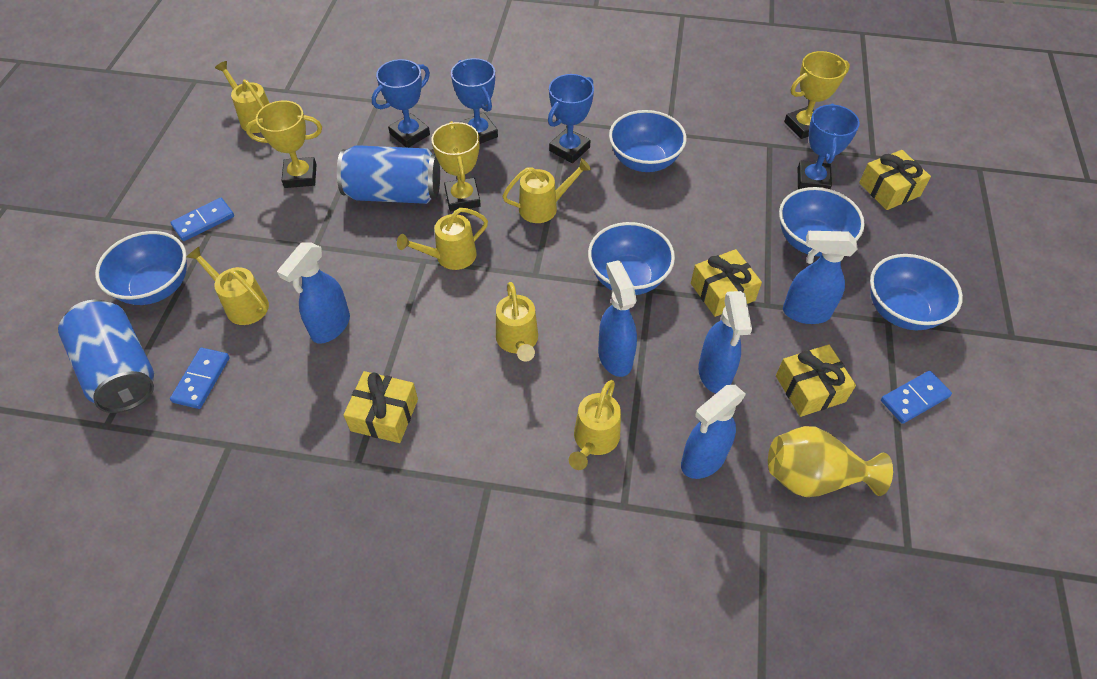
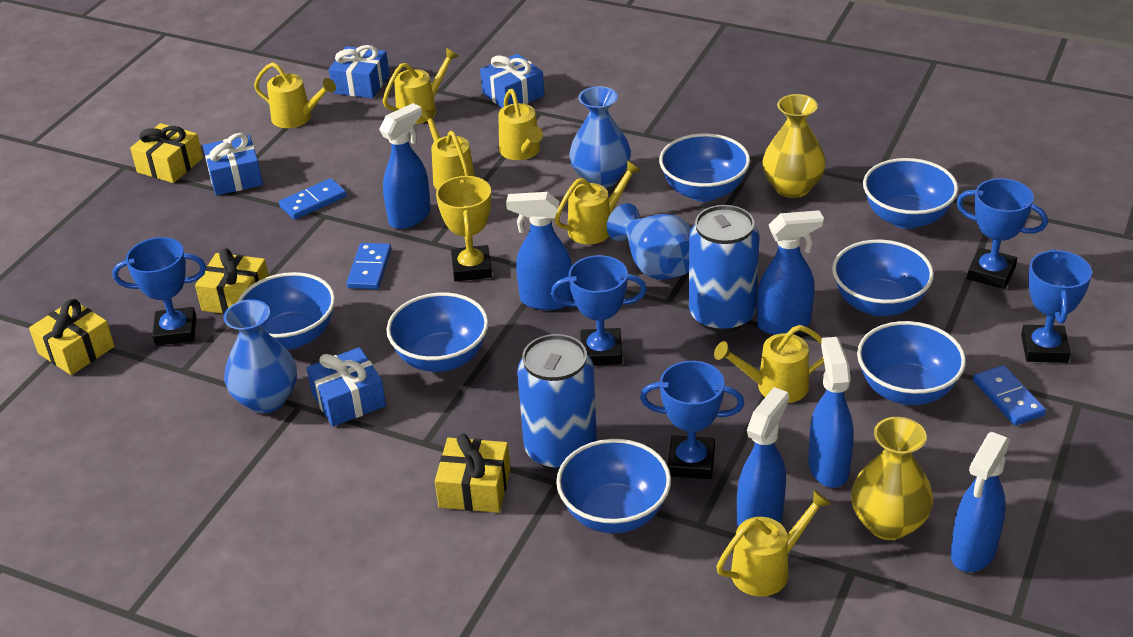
blue bowl: [95,231,187,305] [588,222,675,295] [609,110,686,172] [779,187,865,257] [870,254,963,330] = 5 -> [237,272,335,349] [386,292,488,372] [556,439,671,533] [659,133,750,202] [832,240,934,316] [857,321,966,405] [863,158,958,229] = 7
blue gift: none = 0 -> [203,133,263,196] [306,347,386,427] [329,45,389,98] [480,54,544,108] = 4
blue spray bottle: [277,242,350,344] [598,260,637,377] [681,385,746,479] [698,291,752,394] [783,231,858,324] = 5 -> [379,103,431,229] [506,192,573,310] [737,387,789,528] [757,210,824,335] [808,337,854,488] [950,432,1010,572] = 6
blue trophy: [372,59,430,148] [451,58,498,144] [548,74,594,163] [798,104,860,189] = 4 -> [112,237,206,346] [551,255,647,366] [640,361,744,479] [956,178,1048,289] [1021,249,1092,363] = 5
blue vase: none = 0 -> [224,300,297,413] [569,86,631,188] [607,203,691,280] = 3
yellow trophy: [246,101,322,188] [432,121,481,211] [784,51,850,139] = 3 -> [436,176,492,282] = 1
yellow vase: [768,426,893,497] = 1 -> [762,94,826,198] [851,417,933,540] = 2
yellow watering can: [187,247,269,325] [215,61,269,133] [397,208,488,270] [496,282,538,362] [502,158,591,223] [569,380,621,470] = 6 -> [254,62,336,128] [383,48,459,124] [421,109,475,189] [498,89,543,160] [555,160,641,244] [714,325,824,403] [716,490,831,596] = 7

